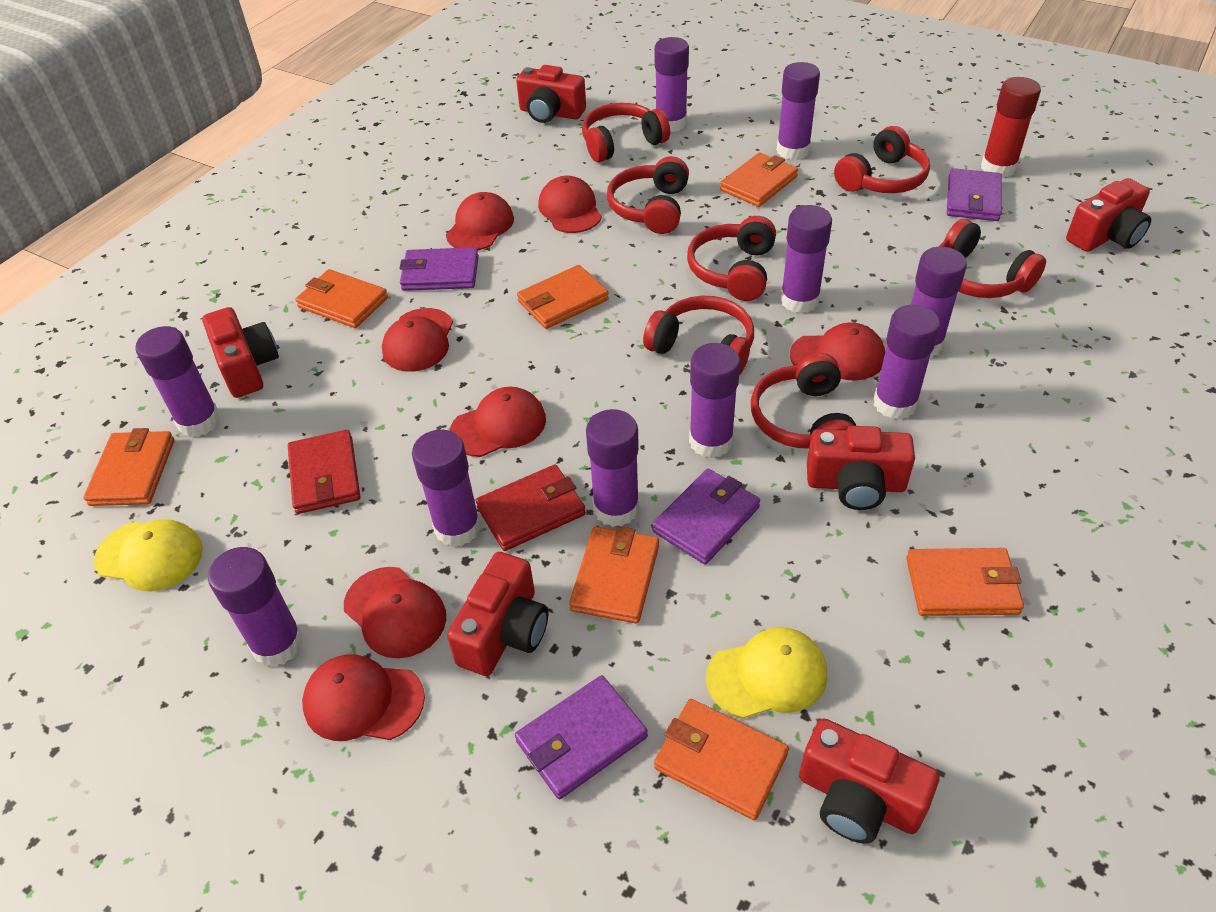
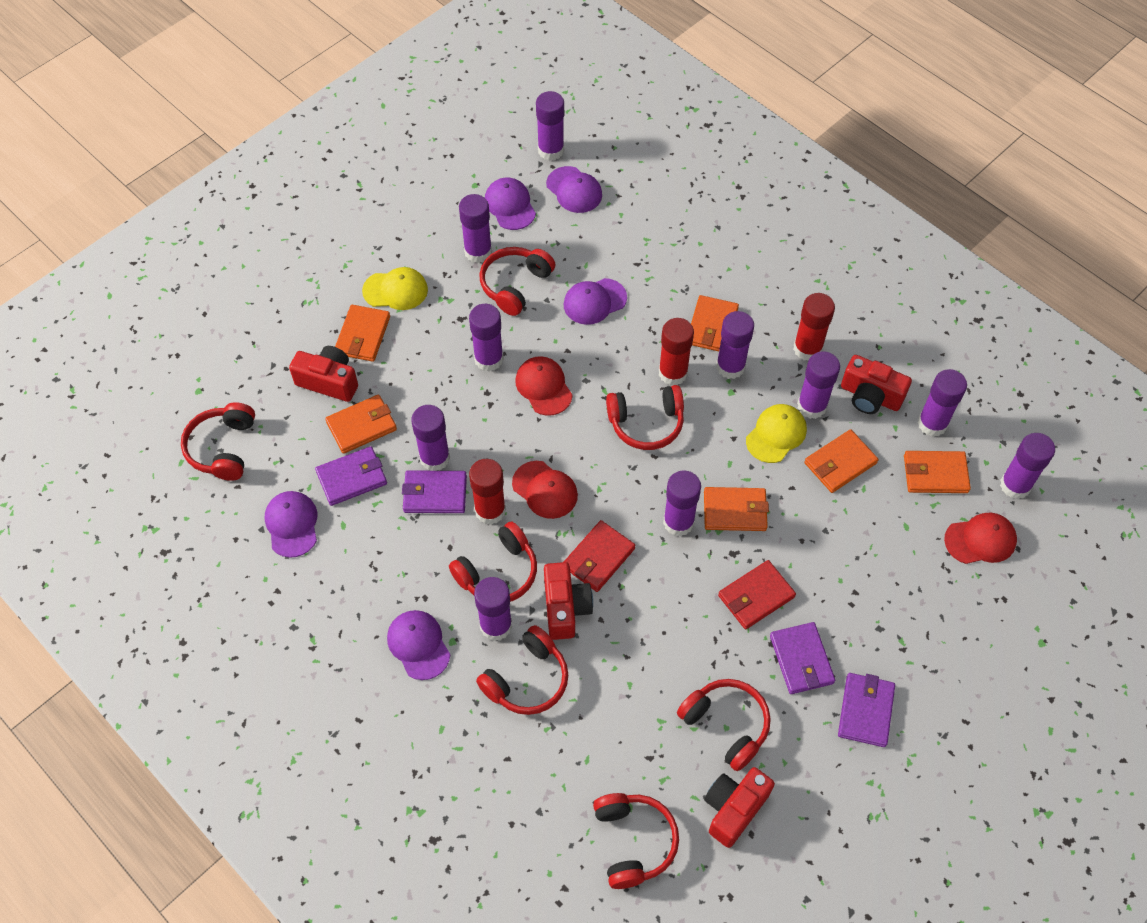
orange wallet: [83,428,174,506] [295,269,388,328] [517,265,609,329] [569,526,659,624] [654,699,789,820] [720,152,798,207] [906,548,1024,616] = 7 -> [325,395,397,454] [335,305,390,362] [691,295,739,351] [704,487,769,531] [805,429,878,493] [904,451,971,493] = 6
purple cap: none = 0 -> [265,491,317,558] [387,610,450,680] [485,177,536,230] [546,166,602,213] [564,278,627,325] = 5
red camera: [202,307,279,398] [447,552,548,676] [516,65,586,123] [799,718,940,843] [807,426,915,510] [1066,178,1151,252] = 6 -> [289,346,358,402] [544,562,593,640] [704,767,775,848] [841,355,912,414] = 4
red cap: [302,654,425,741] [344,567,446,658] [382,308,453,372] [446,192,514,250] [450,386,546,457] [538,176,602,233] [790,322,885,381] = 7 -> [512,461,578,519] [515,356,573,416] [944,513,1017,564] = 3
red glue stick: [981,77,1041,178] = 1 -> [469,459,506,525] [659,318,694,386] [793,293,835,361] = 3

